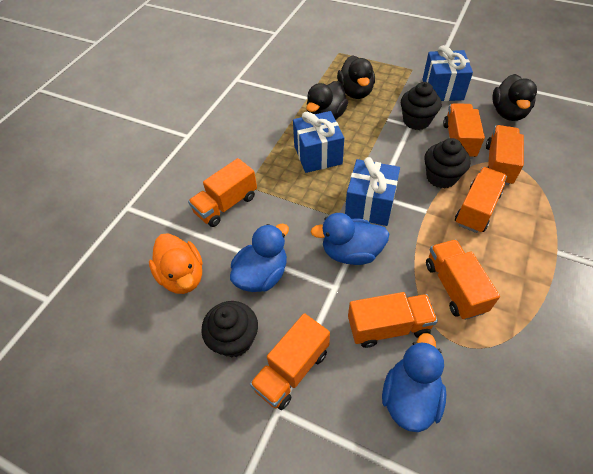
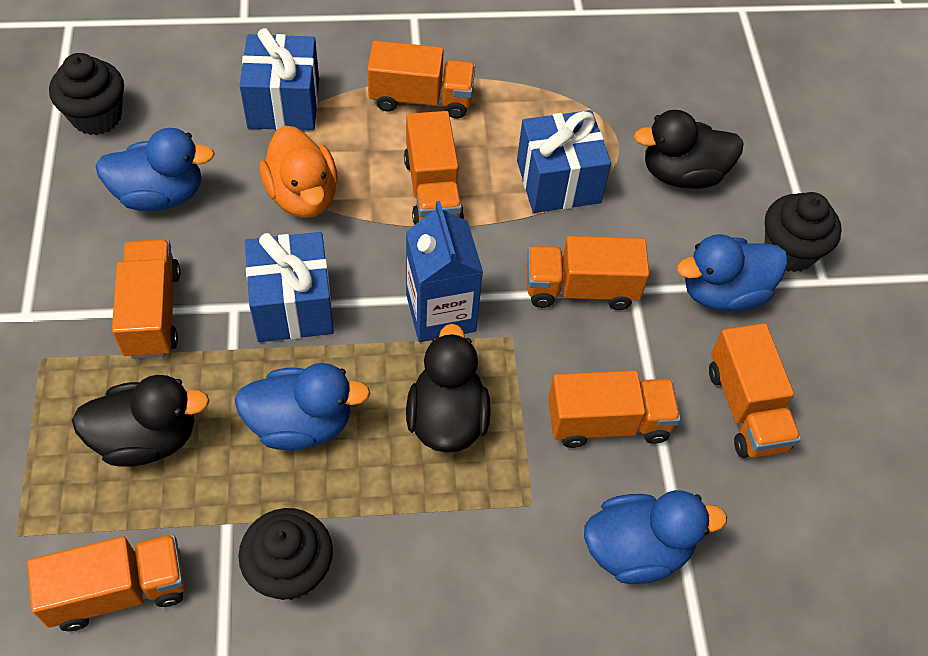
blue carton: none = 0 -> [406,201,483,342] = 1
blue duck: [230,224,289,292] [310,213,389,265] [382,333,446,432] = 3 -> [95,128,215,211] [235,363,370,450] [584,490,727,584] [677,234,788,311] = 4

